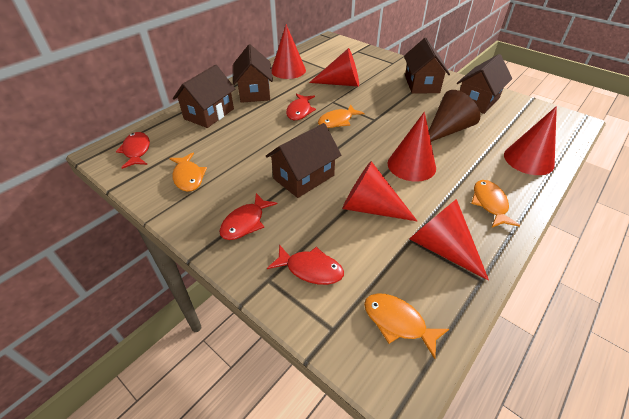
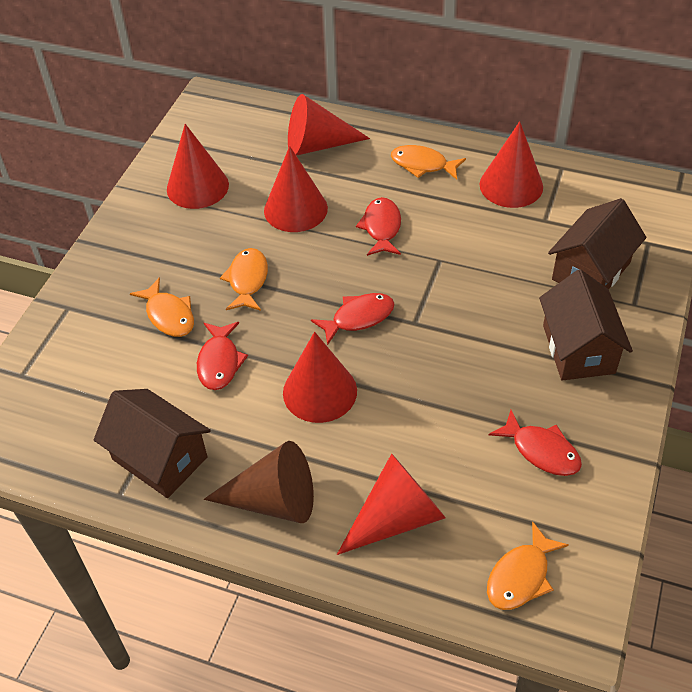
brown house: [173,65,235,128] [233,44,273,103] [266,123,341,198] [404,38,450,94] [457,54,512,114] = 5 -> [94,389,211,498] [539,269,633,381] [548,198,646,289] = 3

